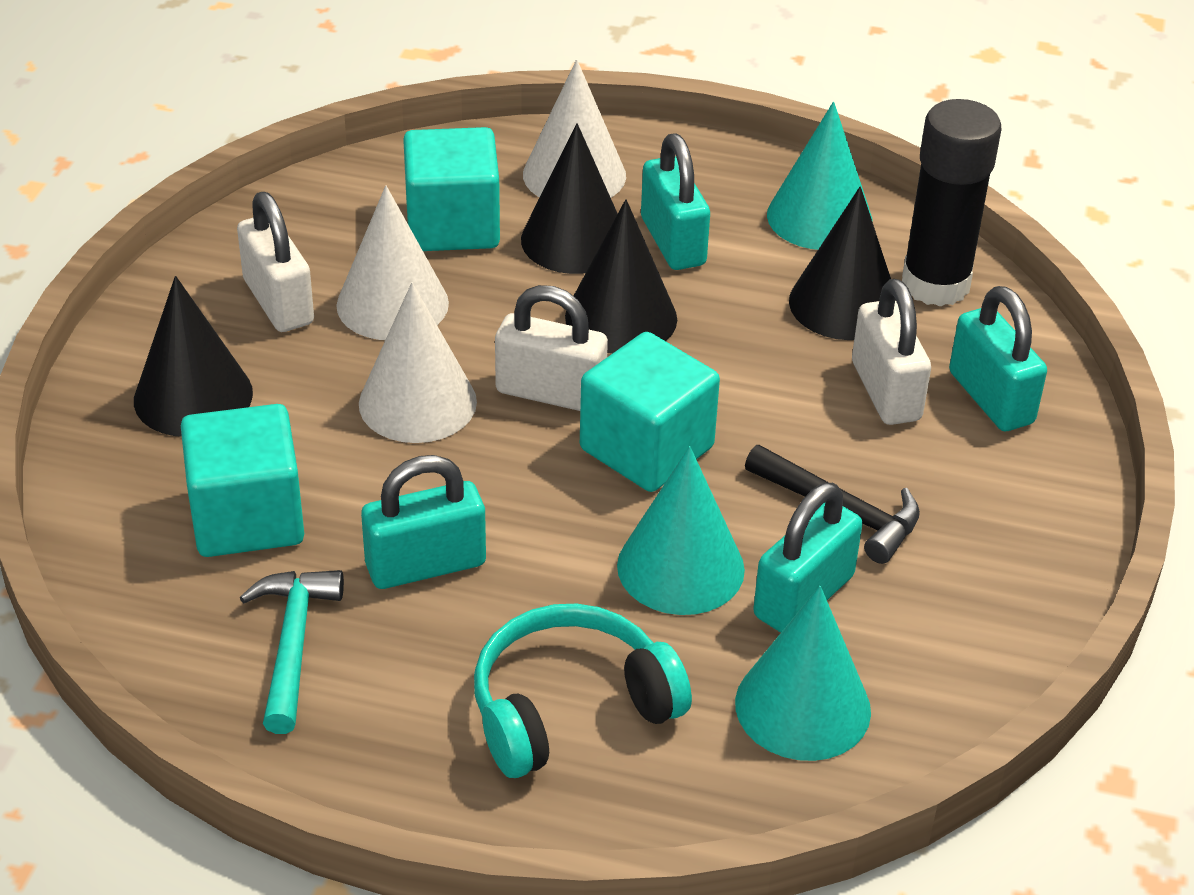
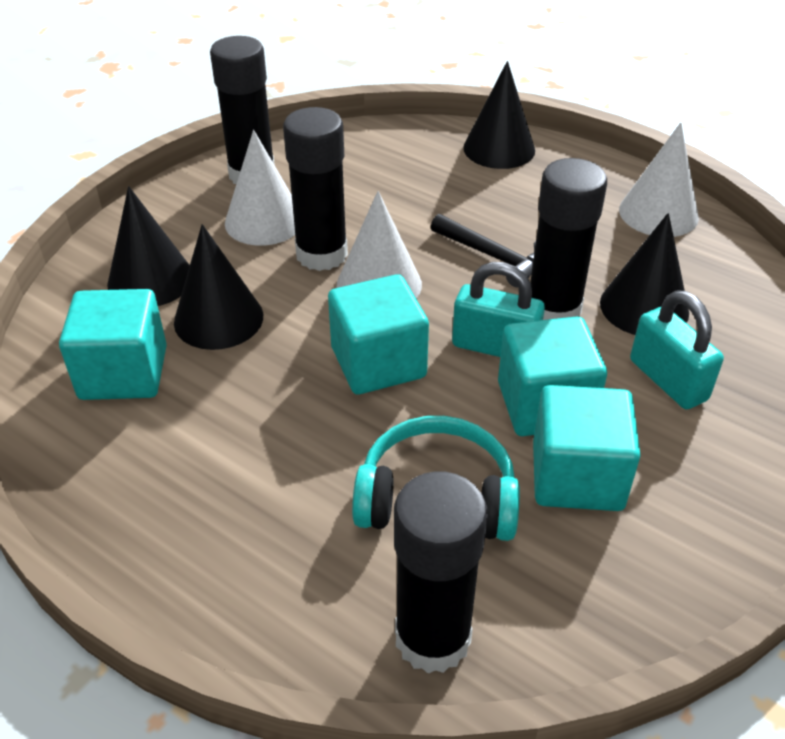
black glue stick: [902,99,1001,307] = 1 -> [210,36,275,184] [283,107,348,271] [394,471,488,674] [530,158,607,320] = 4
turquoise cone: [617,446,745,615] [735,586,871,761] [767,102,872,250] = 3 -> none = 0
turquoise cube: [181,404,304,557] [403,127,500,251] [580,332,720,492] = 3 -> [59,289,167,400] [328,274,429,395] [498,316,607,436] [533,385,641,511] = 4
turquoise hammer: [240,570,344,734] = 1 -> none = 0
turquoise padlock: [361,455,486,589] [641,134,710,270] [753,483,862,633] [949,286,1047,431] = 4 -> [452,262,545,357] [630,290,724,409] = 2
white padlock: [237,192,314,332] [495,285,608,411] [852,279,931,425] = 3 -> none = 0

